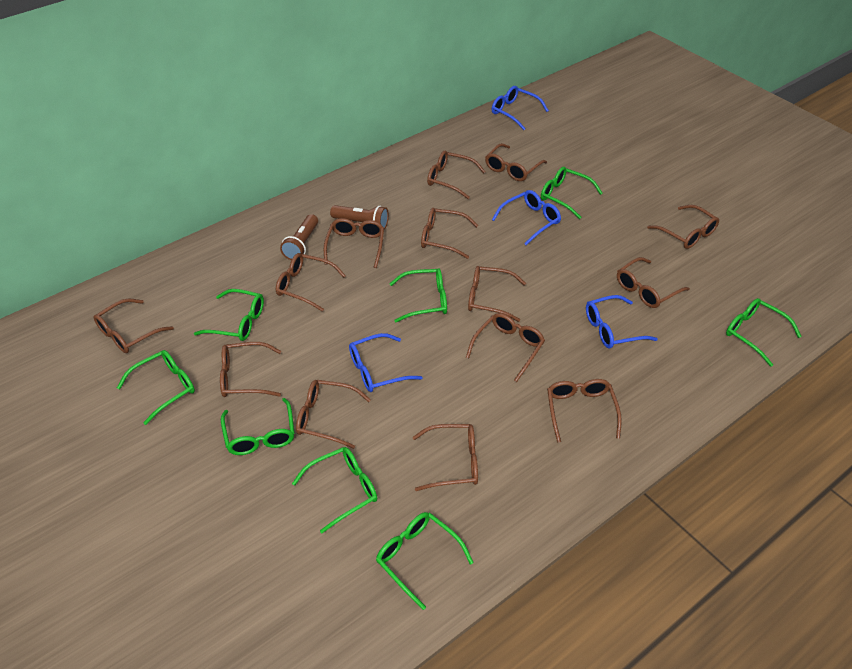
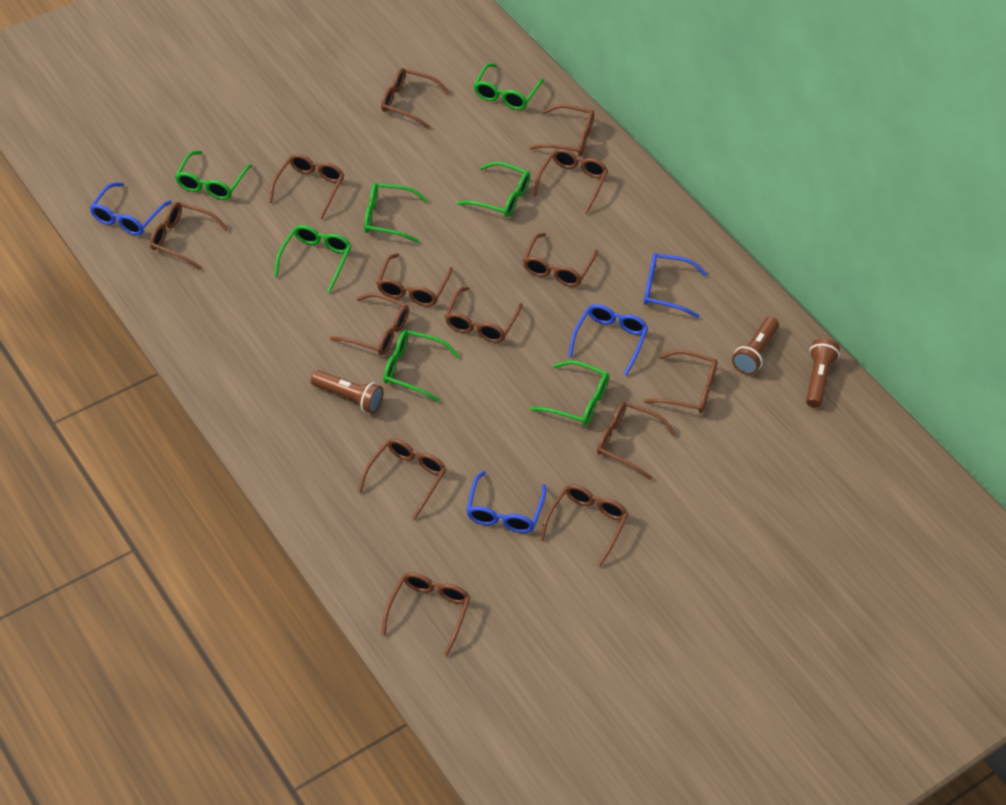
brown flashlight: [280,214,318,260] [330,205,389,229] = 2 -> [311,370,383,413] [732,317,779,375] [806,338,840,408] = 3
green glasses: [117,350,195,425] [194,289,264,341] [221,398,294,455] [292,447,377,533] [376,512,474,610] [389,268,447,323] [541,167,603,219] [726,298,802,367] = 8 -> [175,151,252,200] [274,225,352,292] [364,183,428,243] [383,330,460,402] [457,162,530,217] [474,63,544,110] [530,360,609,426] = 7

